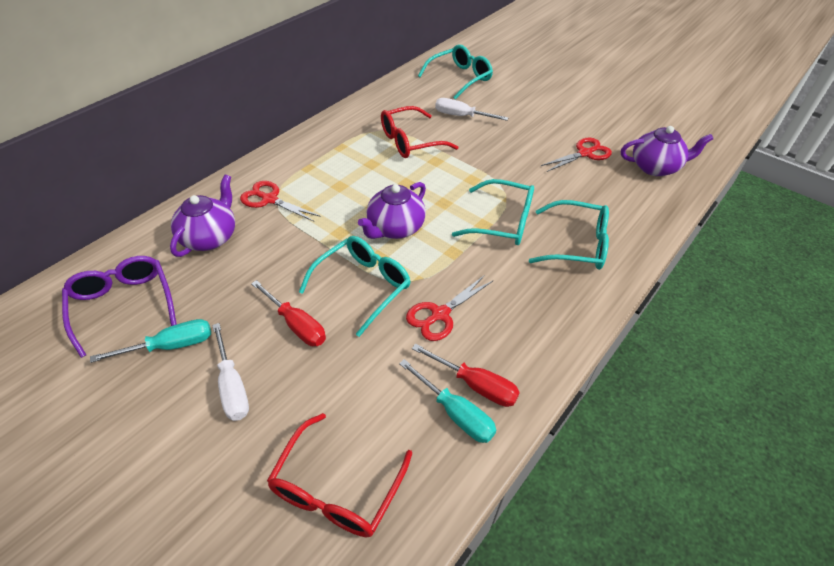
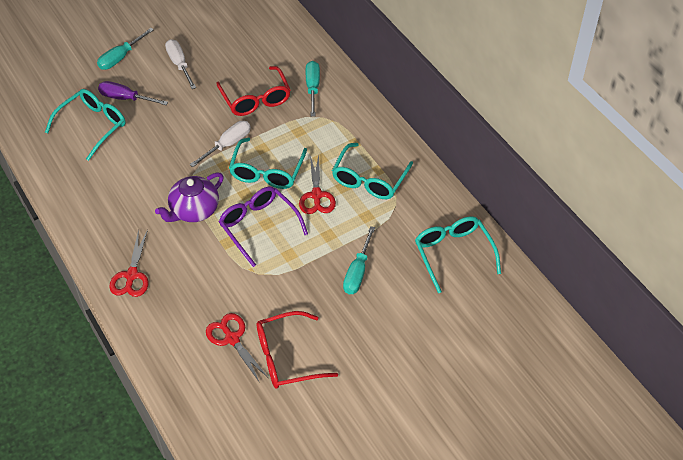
purple screwdriver: none = 0 -> [98,81,168,105] = 1
purple teapot: [170,174,235,257] [358,182,426,239] [621,126,713,176] = 3 -> [155,172,224,222] = 1
red screwdriver: [251,280,326,346] [412,343,520,407] = 2 -> none = 0
turquoise screwdriver: [90,319,211,363] [399,359,496,443] = 2 -> [97,28,154,70] [306,61,320,117] [343,226,375,294] = 3

